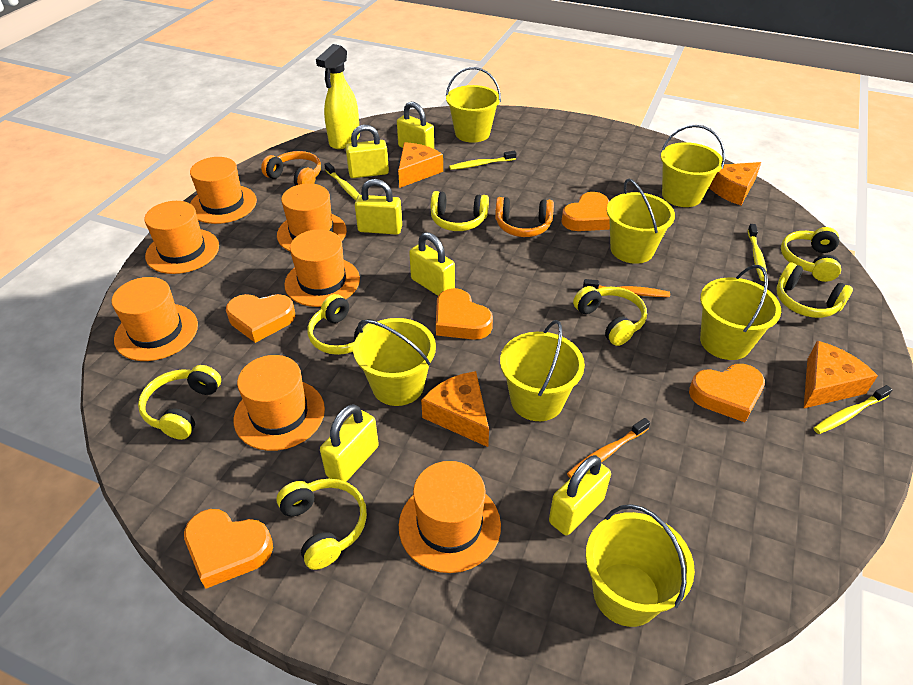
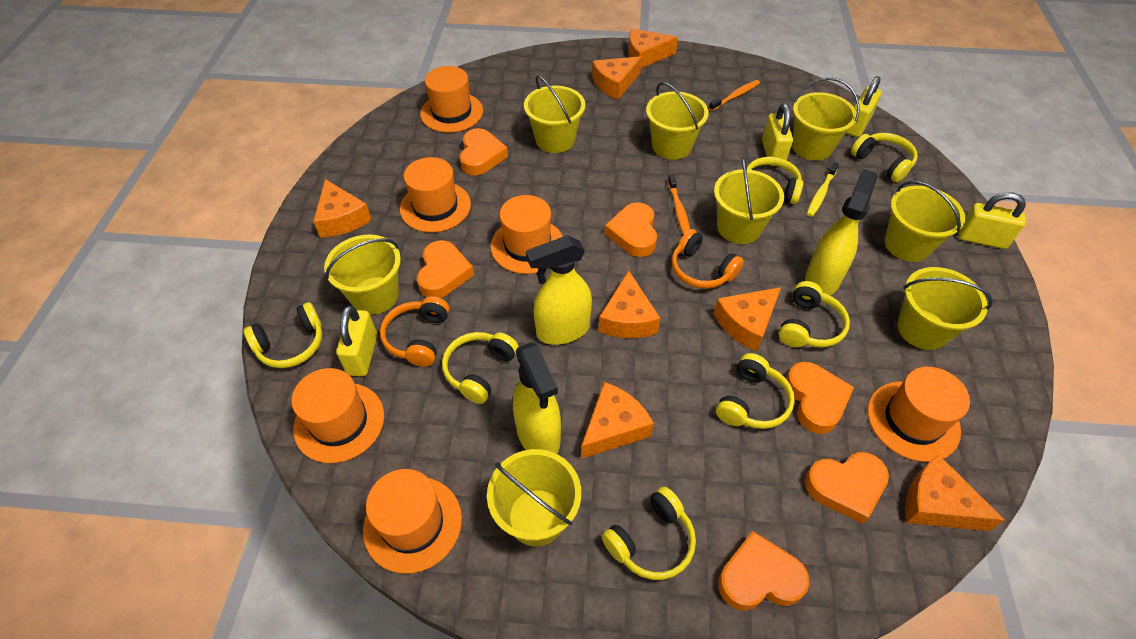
orange cheese: [398,142,443,188] [421,371,489,447] [709,162,761,205] [804,341,878,408] = 4 -> [313,179,372,238] [581,382,654,459] [592,56,642,99] [598,270,661,338] [628,29,678,68] [713,287,781,352] [905,454,1005,531] = 7
orange hat: [112,277,198,361] [144,201,219,274] [190,157,257,224] [234,355,325,451] [277,183,347,251] [284,229,360,307] [399,461,501,573] = 7 -> [291,368,384,463] [363,469,462,574] [400,157,471,232] [420,66,483,133] [491,195,563,274] [868,367,970,462] = 6
orange heart: [184,509,273,589] [226,294,295,343] [436,288,493,340] [561,192,610,231] [689,364,765,422] = 5 -> [417,240,474,298] [460,128,508,175] [605,202,657,257] [718,531,810,611] [786,362,854,434] [804,452,889,524] = 6
yellow bucket: [353,318,436,406] [446,67,501,143] [500,320,585,421] [586,504,695,627] [607,178,675,264] [661,125,725,207] [700,265,781,360] = 7 -> [324,235,401,315] [487,449,581,546] [524,75,585,153] [646,82,709,160] [714,157,784,244] [792,77,859,161] [884,181,965,262] [897,267,993,350] = 8
yellow padlock: [320,404,379,482] [345,125,389,178] [355,179,402,235] [397,102,434,149] [409,232,455,296] [549,455,611,535] = 6 -> [336,306,377,376] [762,103,793,166] [846,76,882,137] [959,192,1026,249] = 4
yellow spray bottle: [316,44,360,149] = 1 -> [513,342,561,454] [526,235,592,345] [805,169,878,295] = 3
yellow toothbrush: [324,162,360,200] [449,151,517,170] [748,224,767,281] [813,385,893,434] = 4 -> [807,162,839,217] = 1

